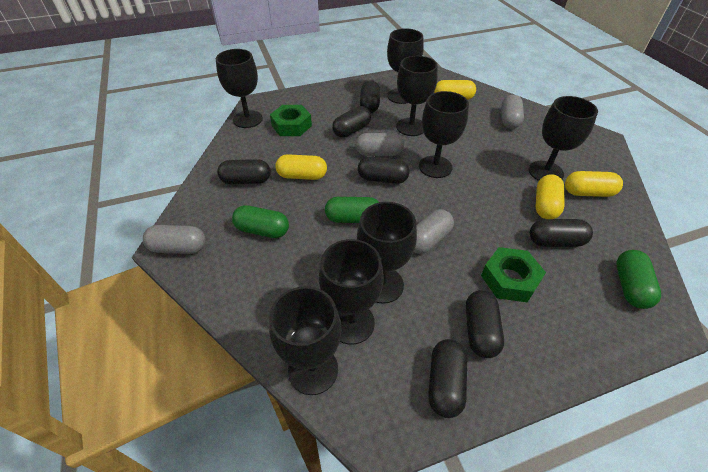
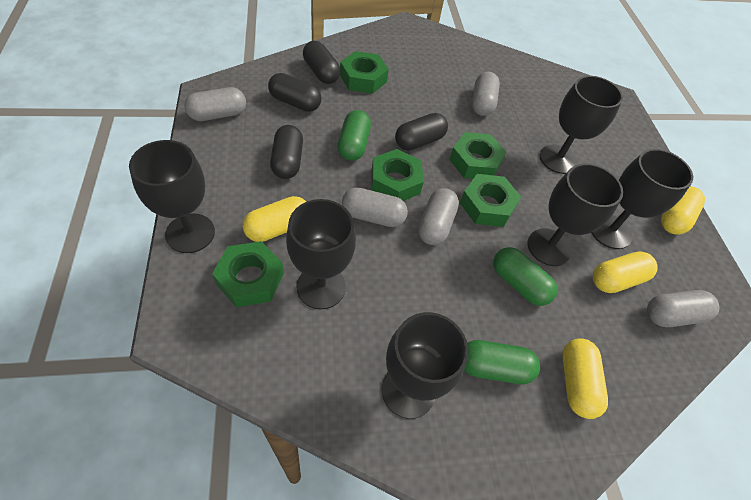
black capsule: [217,159,271,184] [332,106,371,138] [358,156,409,184] [360,80,380,113] [428,339,467,418] [466,290,504,358] [530,219,593,247] = 7 -> [268,73,322,112] [270,125,303,179] [303,41,341,84] [395,113,448,151] = 4
black goblet: [216,49,263,128] [269,286,341,395] [319,239,384,345] [357,202,417,304] [387,28,424,104] [396,56,437,136] [419,91,469,178] [529,96,598,181] = 8 -> [129,140,215,253] [286,199,356,309] [381,312,468,419] [528,163,623,266] [540,76,623,174] [592,149,693,249] = 6
green nut: [270,105,312,136] [481,247,546,303] = 2 -> [212,241,284,307] [340,51,389,94] [372,149,424,201] [449,132,506,179] [460,174,521,227] = 5
grey capsule: [143,225,206,254] [355,133,404,156] [414,209,454,254] [501,95,524,129] = 4 -> [184,87,246,121] [342,187,408,227] [418,188,459,245] [472,72,500,116] [647,290,719,327] = 5

